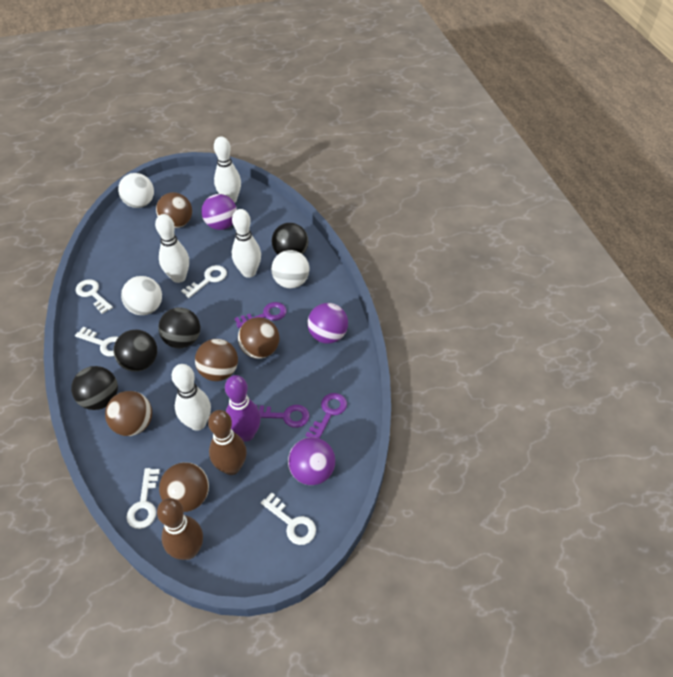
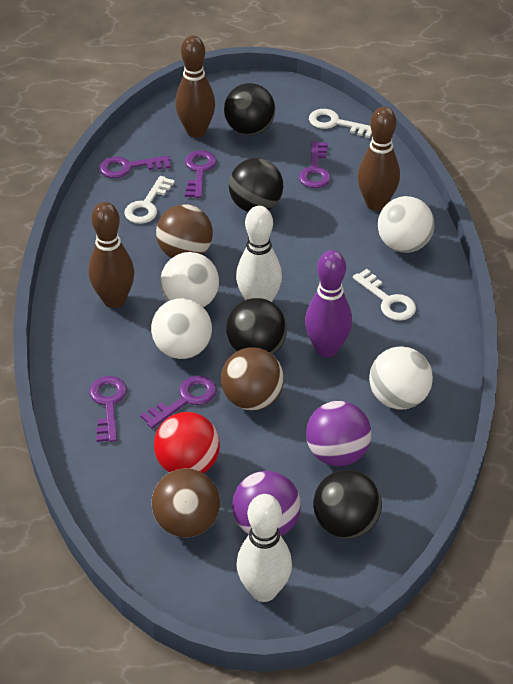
brown ball: [105,391,152,436] [156,192,192,228] [159,462,209,512] [195,339,238,381] [238,317,279,359] = 5 -> [152,469,220,537] [156,204,213,258] [221,347,284,410] = 3
brown bowling pin: [157,498,203,560] [208,410,247,475] = 2 -> [88,202,134,308] [175,35,215,138] [357,107,400,211] = 3
purple ball: [201,194,237,230] [288,437,335,485] [307,303,348,343] = 3 -> [232,471,301,536] [306,401,372,466] = 2
purple key: [234,302,287,328] [256,405,310,428] [306,393,347,439] = 3 -> [89,376,127,442] [100,156,171,178] [140,376,217,429] [185,150,217,198] [299,141,331,188] = 5
red ball: none = 0 -> [154,412,220,473] = 1
white ball: [118,173,154,208] [121,276,162,315] [271,250,310,288] = 3 -> [151,298,212,359] [160,252,219,307] [369,346,433,409] [378,196,434,253] = 4
white bowling pin: [155,214,189,283] [172,364,211,431] [214,136,241,203] [232,209,261,278] = 4 -> [236,206,282,302] [236,494,292,602] = 2
white key: [75,279,113,314] [75,327,118,356] [127,468,160,529] [181,265,227,298] [261,492,316,545] = 5 -> [124,176,175,224] [309,109,372,138] [353,269,416,321] = 3

